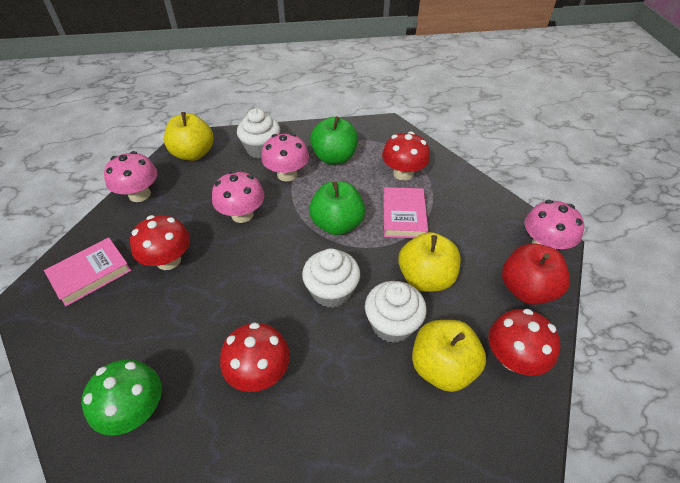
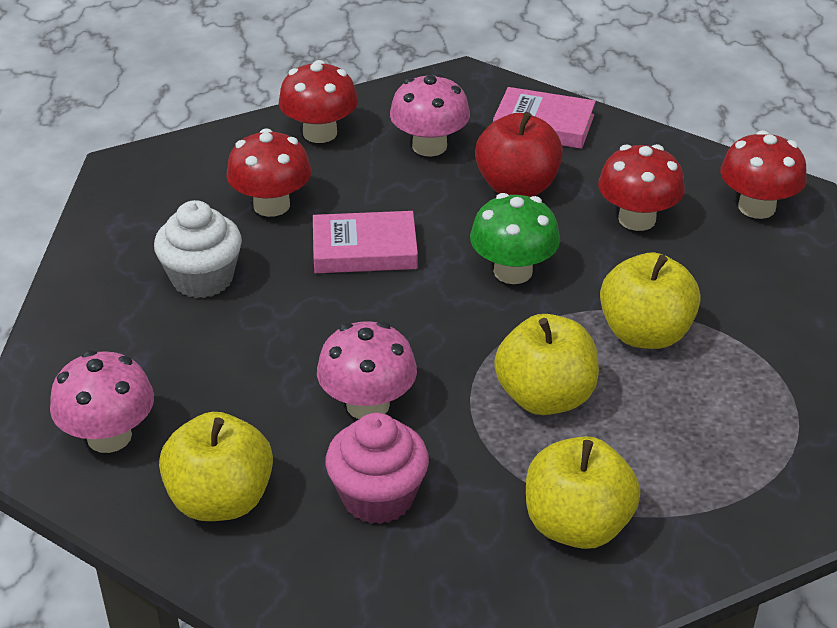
green apple: [309,181,365,235] [310,116,358,164] = 2 -> none = 0
pink cupcake: none = 0 -> [325,413,429,524] = 1
pink mushroom: [104,151,158,202] [212,171,265,223] [261,133,309,182] [525,200,584,249] = 4 -> [50,350,154,453] [317,321,417,419] [390,73,470,157] = 3
white cupcake: [237,108,280,159] [302,248,360,308] [365,281,427,343] = 3 -> [154,200,242,298] = 1
yellow apple: [164,112,214,161] [398,232,461,292] [412,320,486,392] = 3 -> [159,412,273,521] [494,314,599,415] [526,436,640,549] [600,252,701,349] = 4

